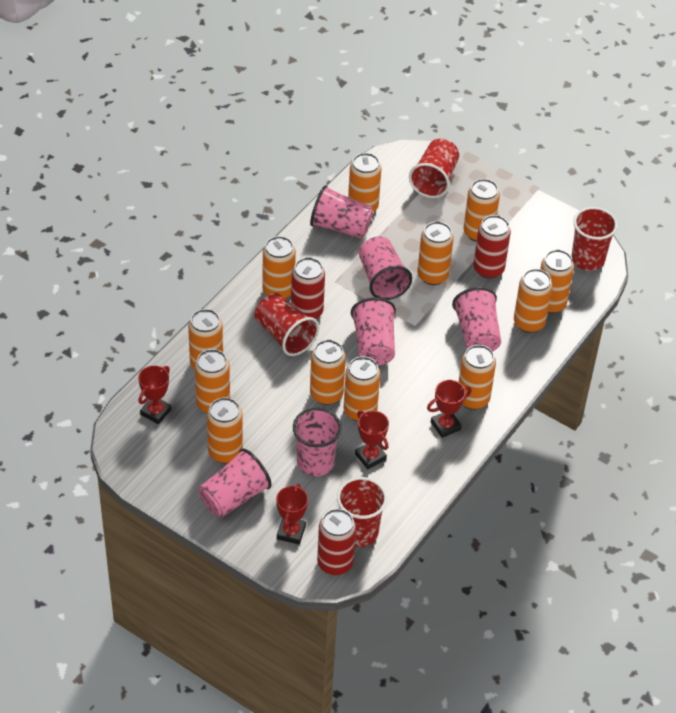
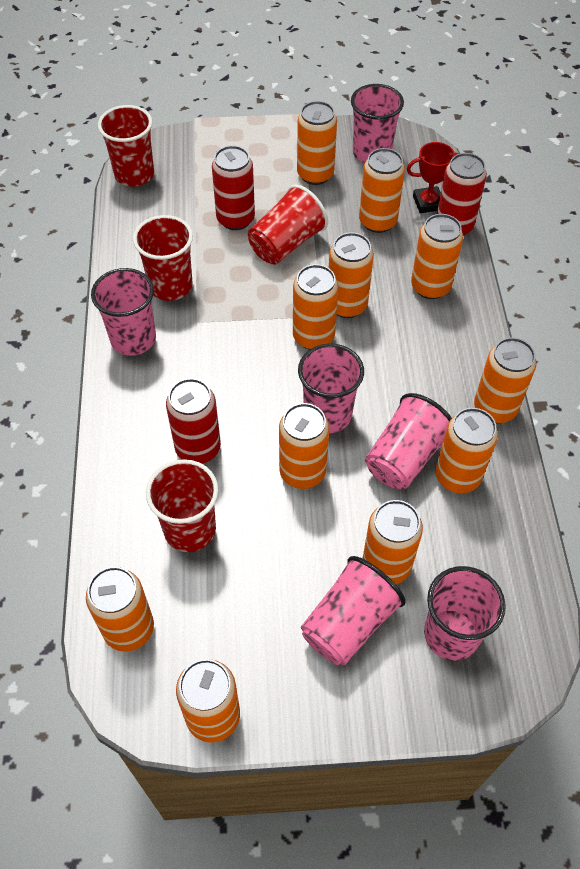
orange can: [188,309,223,369] [195,349,230,413] [207,397,243,463] [263,236,296,299] [310,340,346,405] [344,356,380,421] [348,153,381,212] [417,222,454,285] [459,345,496,410] [463,179,500,242] [514,269,553,333] [540,250,574,314] = 12 -> [86,567,154,652] [176,659,240,742] [279,403,329,489] [293,264,339,350] [297,101,337,185] [329,232,374,318] [359,148,405,233] [363,500,423,584] [411,214,463,299] [435,408,498,493] [474,337,536,423] = 11
red trophy: [138,366,172,424] [276,483,308,545] [355,410,389,469] [427,380,472,438] = 4 -> [407,142,459,213] = 1

